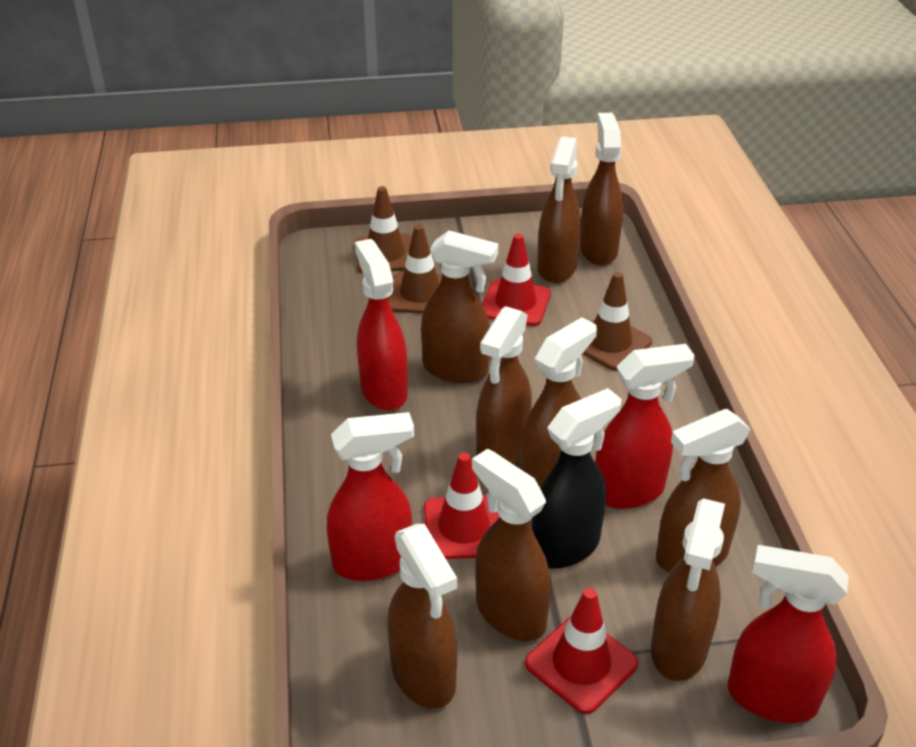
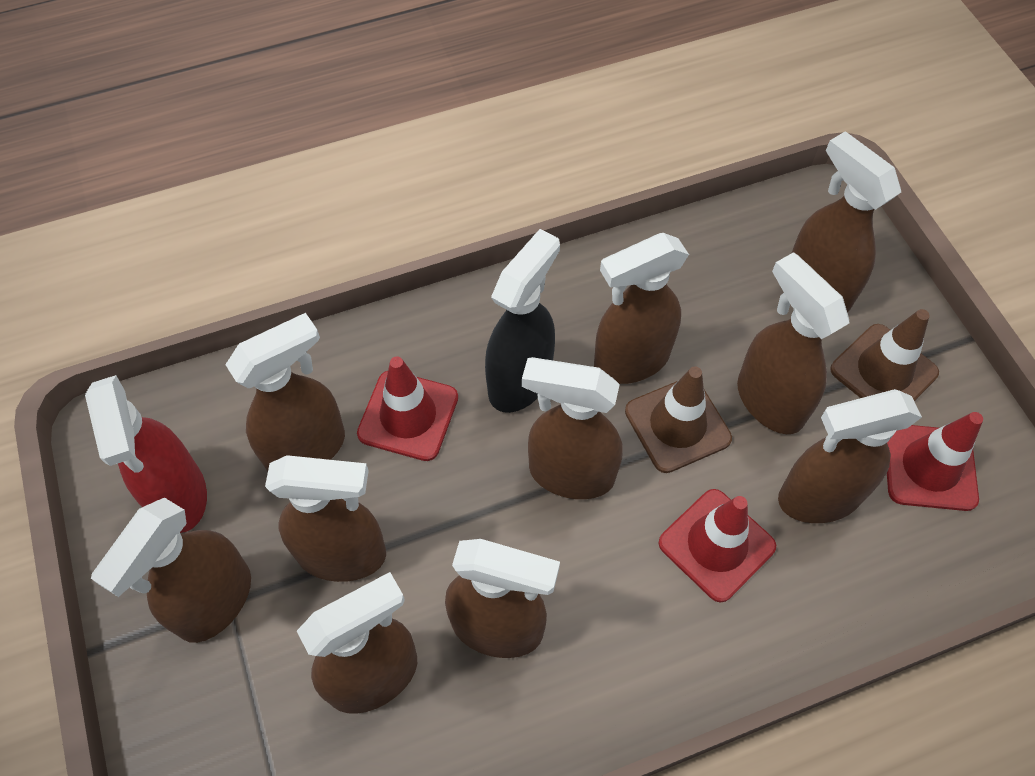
brown spray bottle: [387,524,457,709] [421,230,498,383] [472,449,551,641] [476,306,532,465] [521,317,597,487] [537,136,581,283] [580,113,623,265] [651,498,725,681] [656,409,751,572] = 9 -> [91,498,251,643] [225,313,345,471] [265,455,386,582] [297,572,417,714] [445,539,560,658] [522,357,622,499] [594,233,689,384] [737,252,849,434] [778,389,922,523] [792,131,901,312] = 10
brown traffic cone: [355,186,412,273] [388,225,442,314] [582,272,652,371] = 3 -> [625,366,732,473] [830,309,939,401] = 2
red spray bottle: [327,412,414,581] [355,239,408,411] [595,344,695,509] [728,545,849,723] = 4 -> [85,375,207,533] = 1

